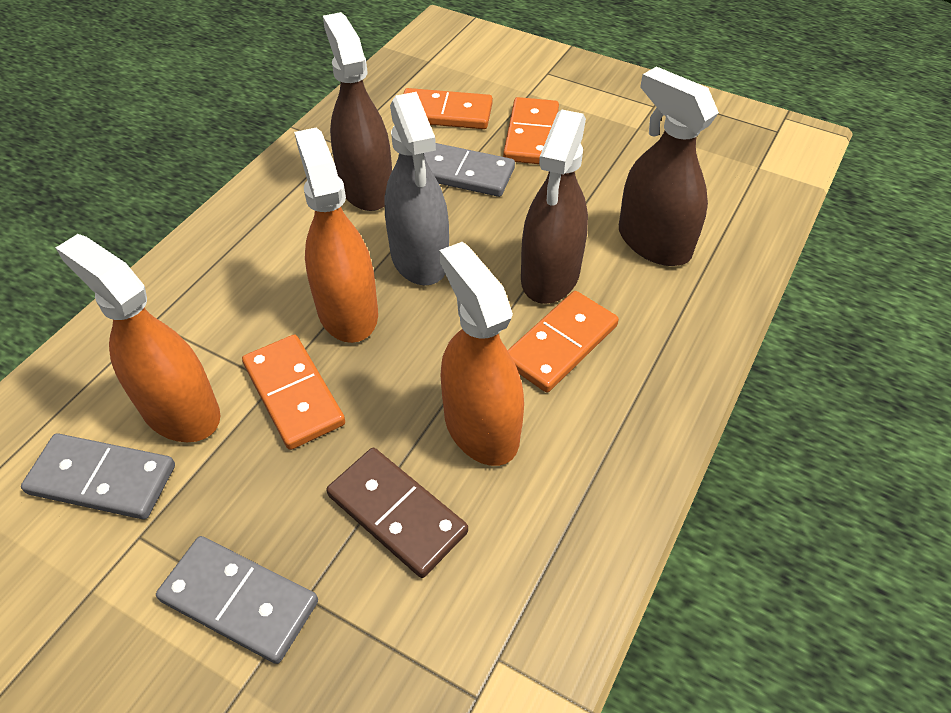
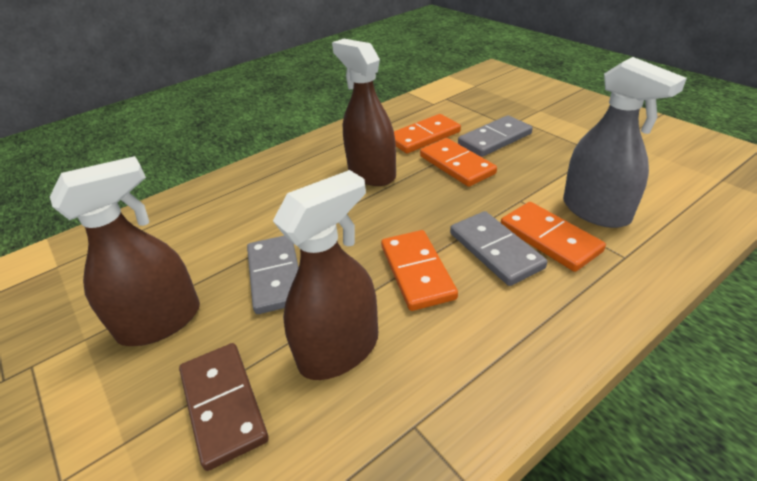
orange spray bottle: [56,234,220,442] [294,127,378,343] [439,242,524,466] = 3 -> none = 0

